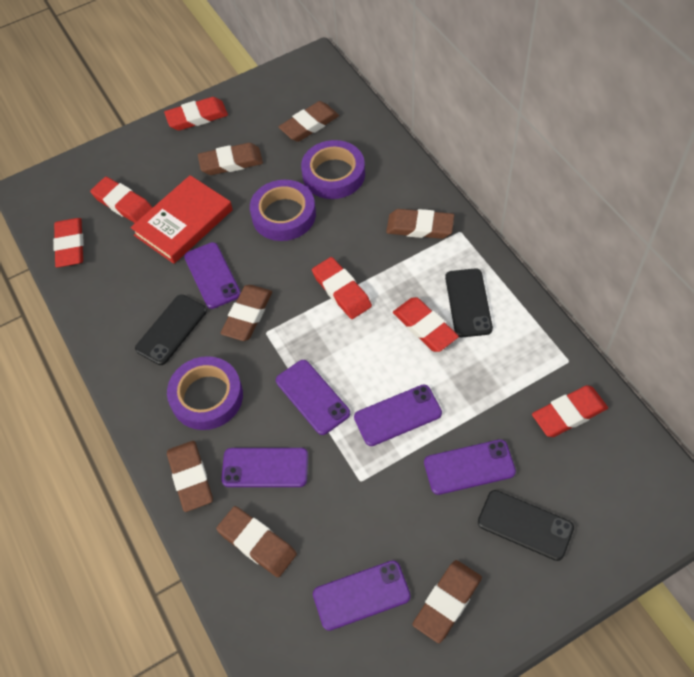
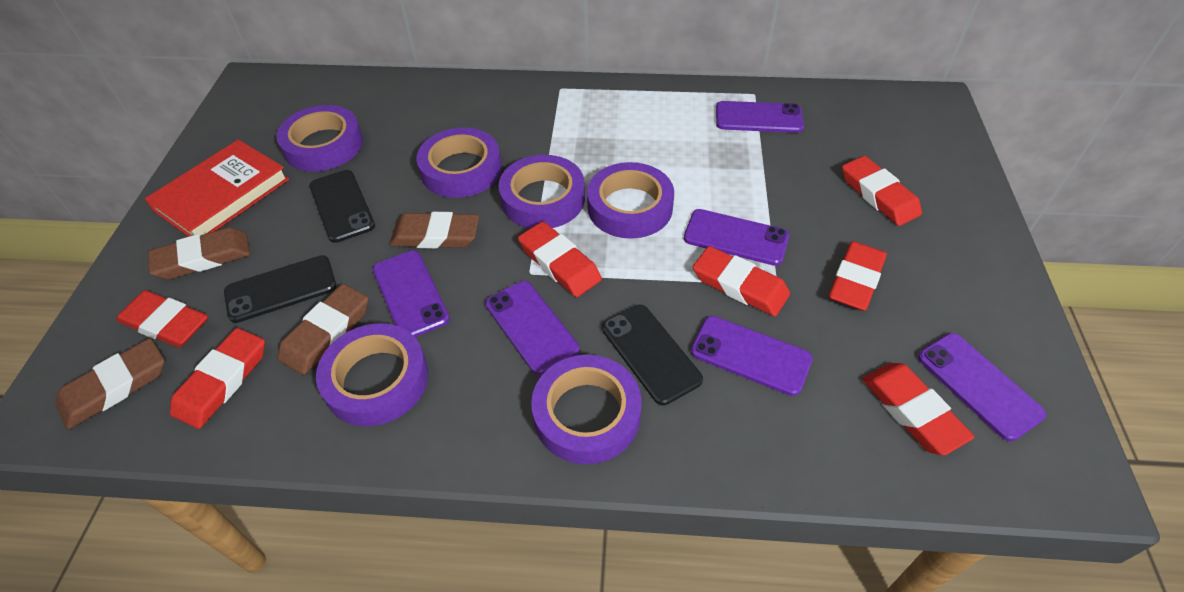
brown eraser: [167,441,213,512] [198,143,263,175] [216,506,297,577] [221,285,272,341] [279,101,339,142] [386,209,454,239] [413,560,482,643] = 7 -> [55,338,164,429] [148,227,250,279] [278,284,368,375] [390,212,479,248] = 4
purple tape: [167,356,243,430] [250,180,316,241] [301,140,365,199] = 3 -> [276,105,363,171] [316,323,428,426] [416,128,502,198] [498,155,585,228] [531,355,642,464] [587,162,674,239] = 6
red eraser: [53,218,84,268] [90,177,153,223] [164,97,228,131] [312,257,372,319] [393,297,459,352] [532,385,608,437] = 6 -> [116,290,208,348] [170,328,265,429] [518,221,602,297] [693,246,790,316] [828,241,887,311] [842,156,922,226] [862,363,974,455] = 7

